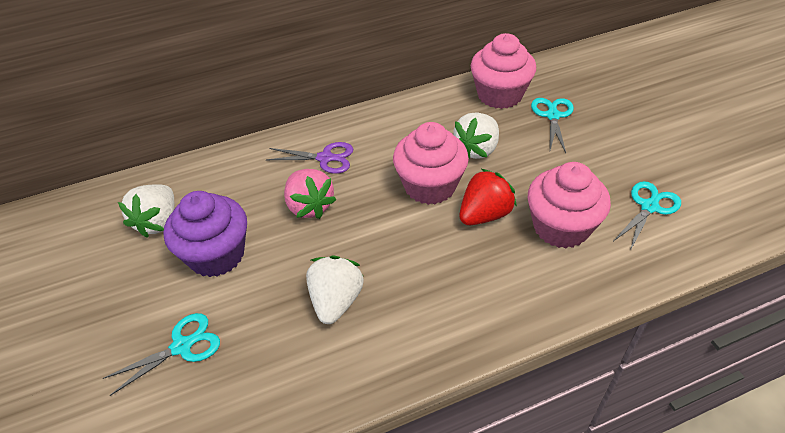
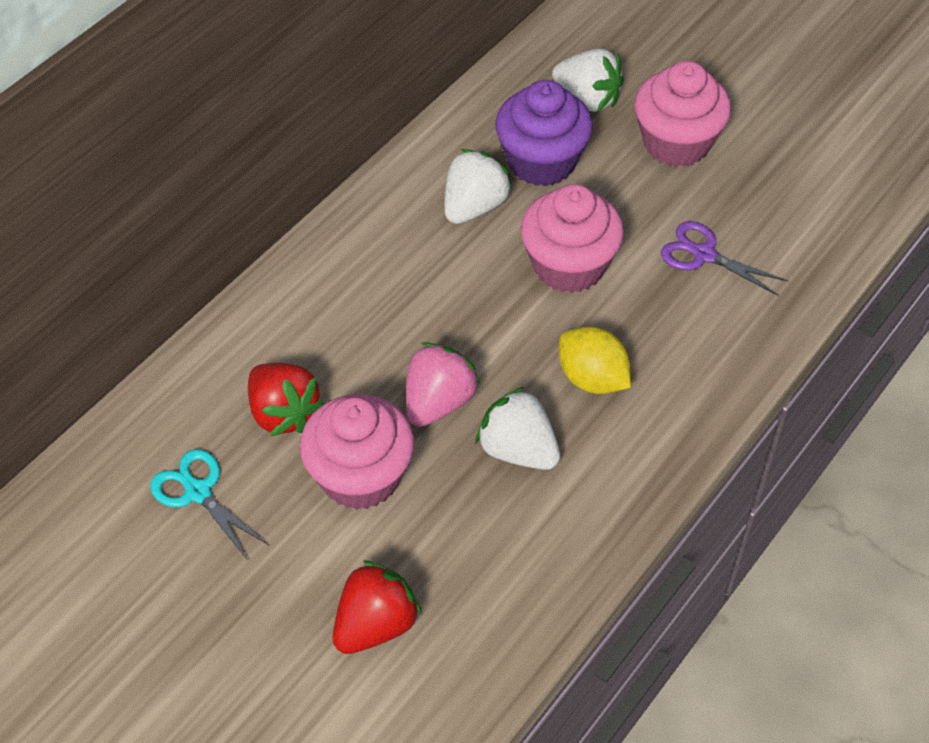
red strawberry: [460,169,517,225] = 1 -> [248,363,324,436] [333,560,422,654] = 2
turquoise scissors: [102,313,220,396] [531,98,574,153] [614,181,681,251] = 3 -> [150,449,269,559] = 1
yellow lemon: none = 0 -> [559,327,631,394] = 1

